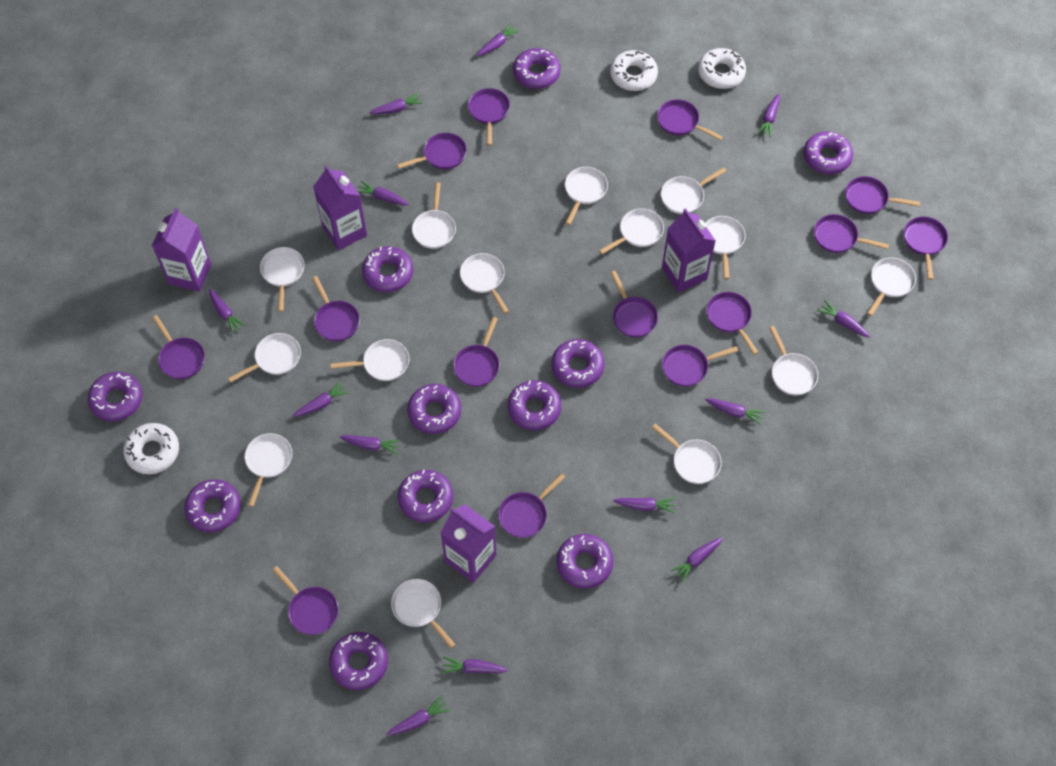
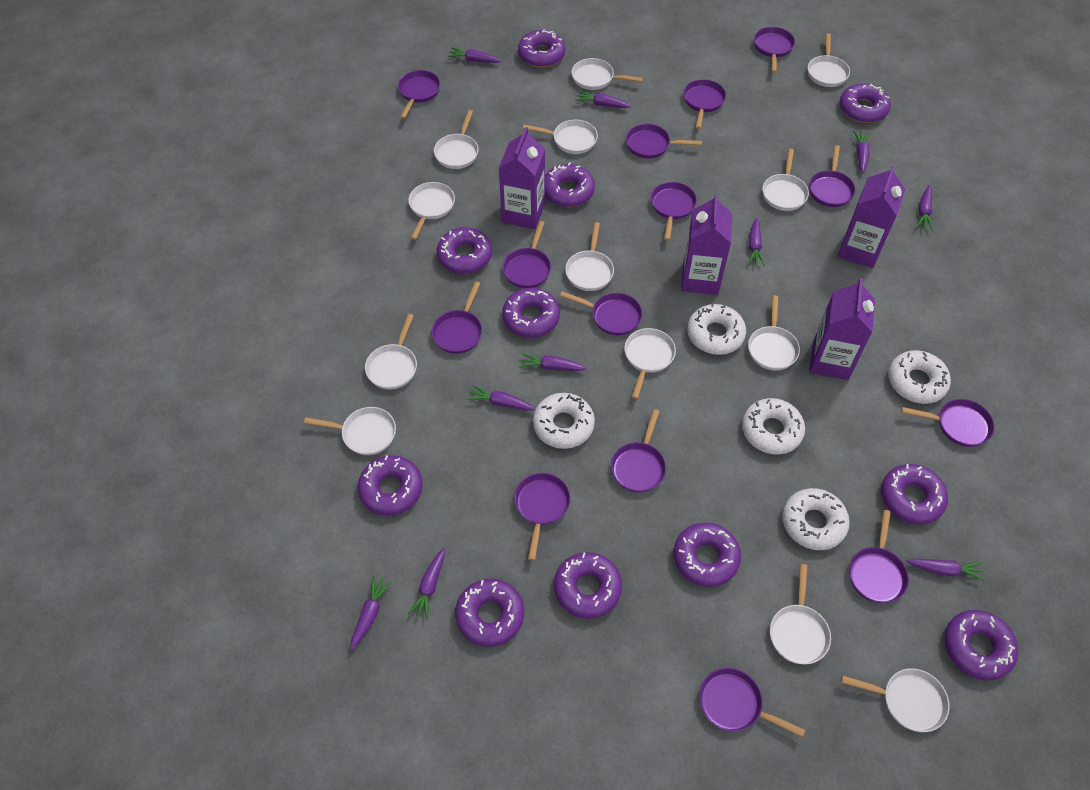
purple carrot: [209,288,246,334] [293,381,350,417] [339,435,401,454] [358,181,409,205] [369,93,423,114] [386,695,450,735] [442,657,508,674] [476,23,520,56] [613,498,676,513] [670,538,723,583] [705,398,765,425] [757,94,780,137] [817,300,870,338] = 13 -> [350,576,392,650] [408,548,445,620] [448,47,501,63] [467,385,535,411] [519,353,587,371] [575,91,631,108] [748,218,765,266] [853,131,869,173] [907,558,985,581] [916,185,933,231] = 10
white donut: [124,423,179,474] [610,50,658,91] [698,48,746,89] = 3 -> [533,393,595,449] [687,303,746,355] [742,398,805,455] [782,488,850,550] [888,350,951,404] = 5
white pan: [228,333,301,383] [245,433,292,507] [260,247,305,312] [331,339,409,381] [391,579,456,649] [412,182,456,249] [460,253,509,314] [565,167,608,225] [599,208,664,254] [652,424,722,484] [661,167,726,214] [705,216,746,279] [769,326,818,395] [867,258,916,316] = 14 -> [304,407,396,455] [365,314,417,390] [408,182,455,240] [434,110,478,169] [523,120,598,154] [565,222,614,291] [572,58,643,90] [624,328,676,399] [748,295,800,371] [762,149,809,211] [770,564,831,664] [808,33,850,87] [841,669,950,732] = 13

